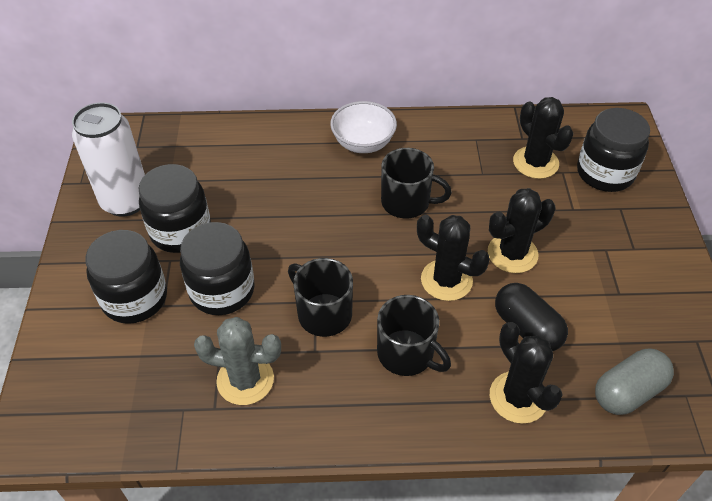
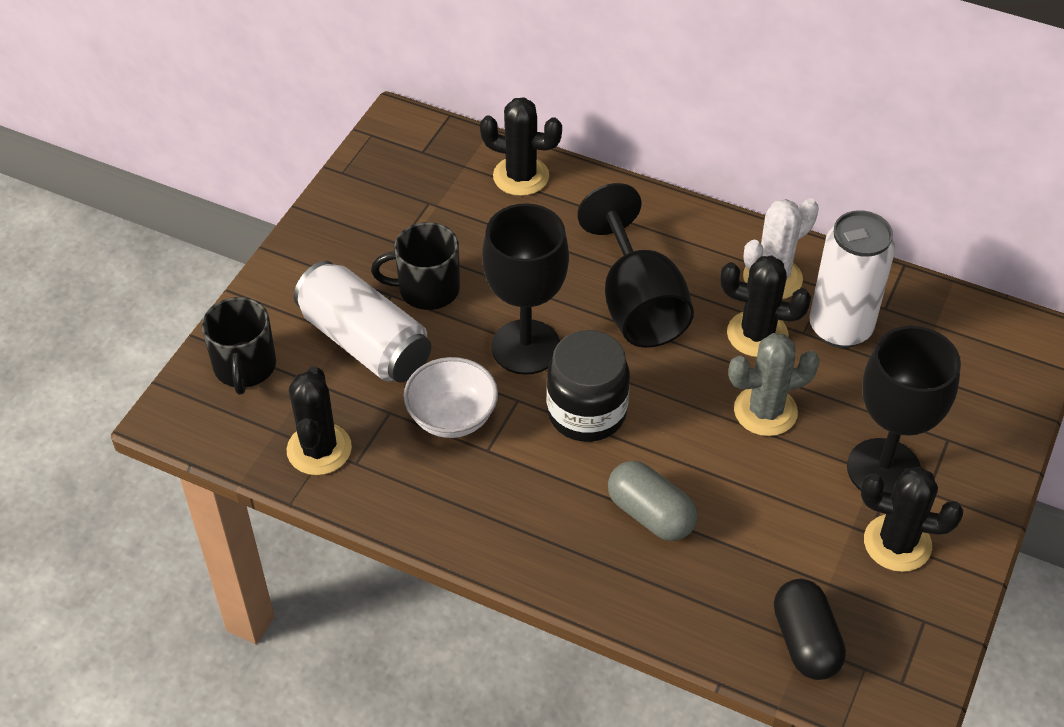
black goblet: none = 0 -> [482,203,569,375] [577,183,694,348] [847,326,961,493] = 3
black jar: [85,230,167,324] [138,164,211,253] [180,222,255,315] [577,108,650,192] = 4 -> [547,330,630,442] = 1
black mug: [288,258,353,337] [377,295,451,376] [381,148,452,219] = 3 -> [202,297,276,394] [371,222,460,310] = 2
white cactus: none = 0 -> [743,198,819,299] = 1
white can: [72,102,145,217] = 1 -> [294,261,431,382] [809,210,895,348] = 2

